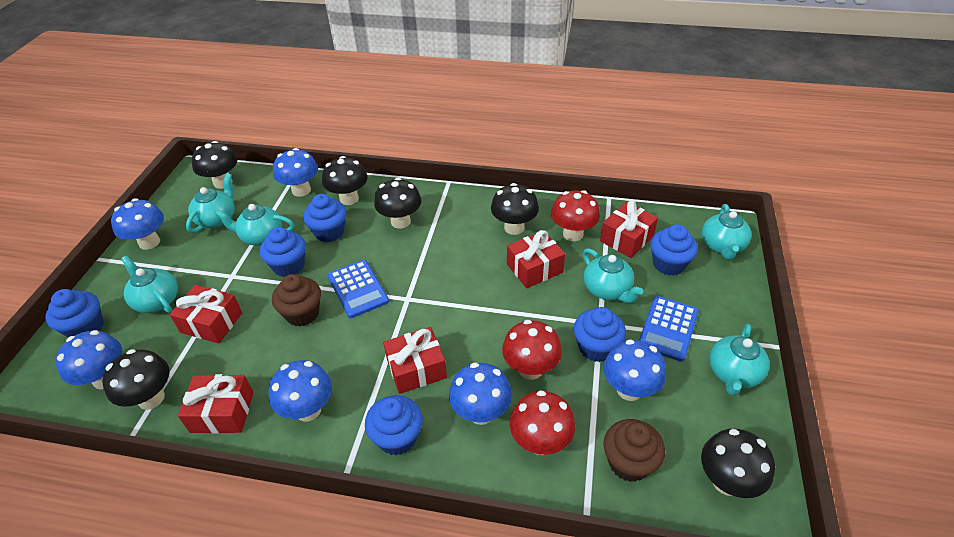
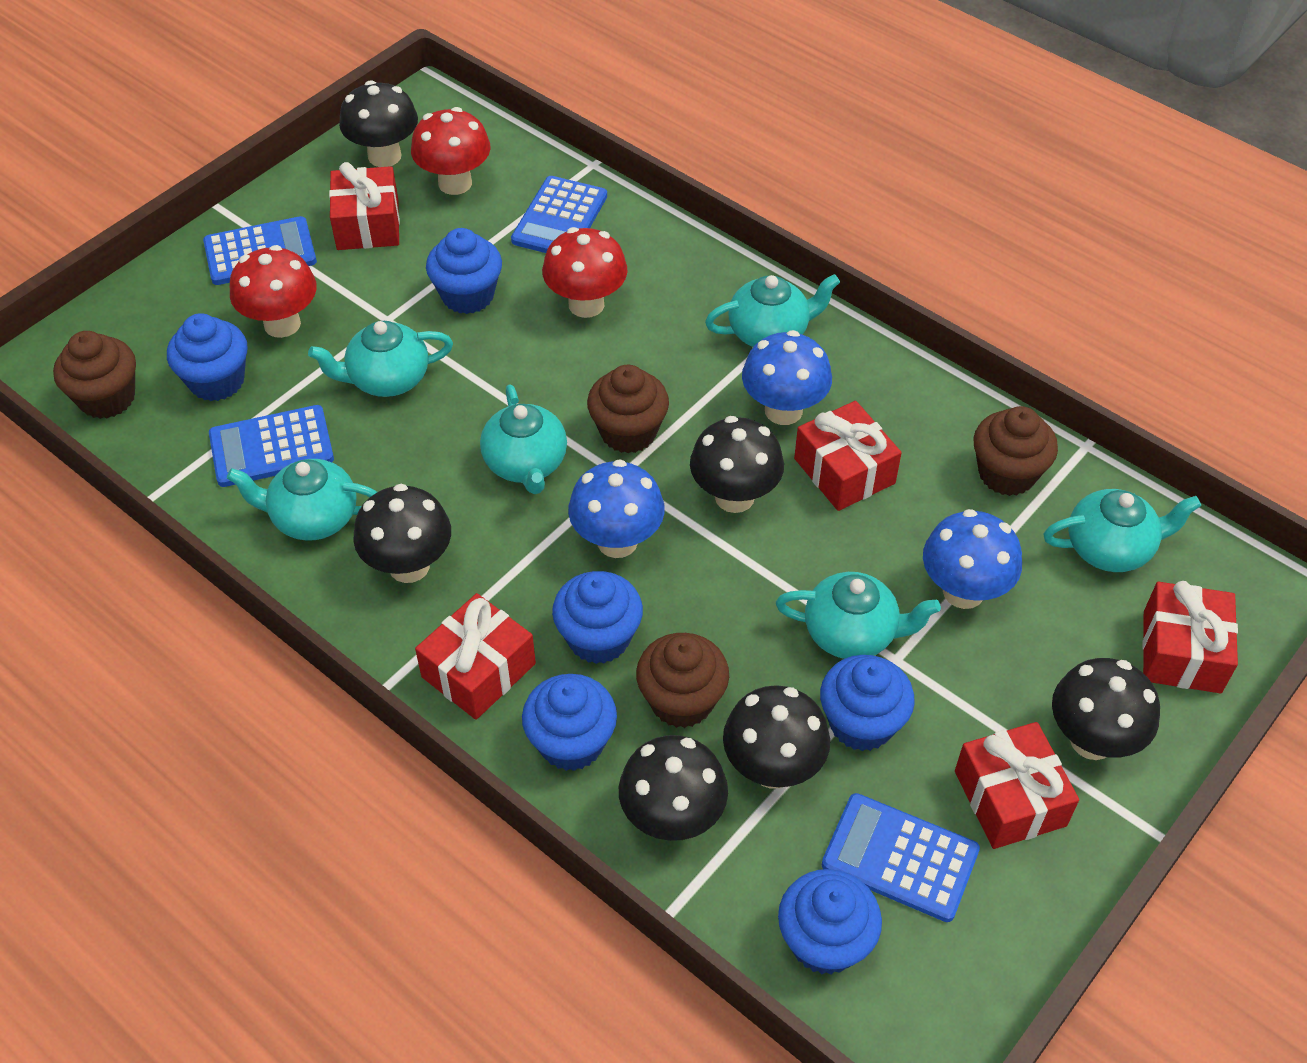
blue calculator: [327,260,389,318] [639,296,699,362] = 2 -> [203,216,317,285] [209,405,334,487] [511,176,607,253] [822,793,980,922] = 4
blue mushroom: [56,330,122,389] [111,198,164,250] [268,360,332,422] [273,148,318,197] [449,363,512,425] [604,339,666,401] = 6 -> [568,459,665,558] [742,330,832,425] [923,509,1022,609] = 3
brown cupcake: [272,274,321,327] [603,419,665,482] = 2 -> [53,331,136,419] [587,365,669,453] [636,633,729,728] [973,406,1058,496] = 4

